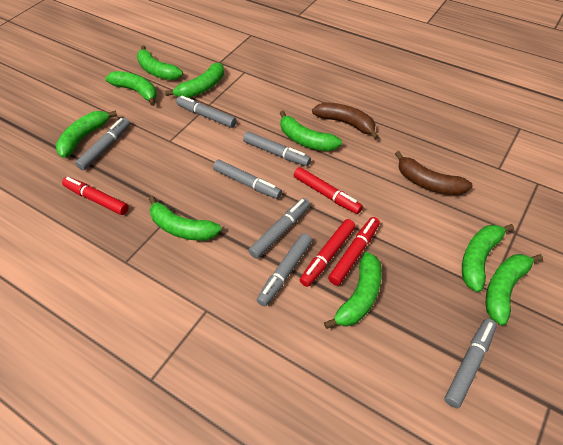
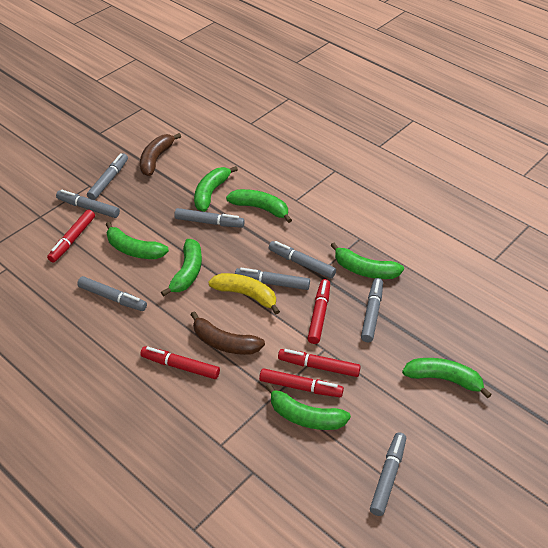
green banana: [56,110,117,158] [105,71,157,106] [137,45,183,80] [149,196,221,241] [165,63,224,98] [280,111,342,151] [324,252,382,329] [462,224,514,292] [486,254,543,326] = 9 -> [106,222,169,259] [161,239,202,297] [194,166,238,212] [226,189,292,223] [266,383,351,430] [330,243,404,279] [402,358,492,398] = 7
grey marker: [75,118,130,170] [176,96,237,128] [213,160,282,199] [243,132,311,166] [249,198,310,259] [257,233,312,306] [444,319,497,408] = 7 -> [56,190,120,218] [77,276,147,311] [87,153,128,200] [174,208,245,228] [235,268,310,290] [269,241,336,278] [361,278,383,342] [370,432,406,516] = 8
red marker: [62,177,129,215] [294,167,363,214] [300,219,356,287] [328,217,380,286] = 4 -> [47,209,95,262] [140,346,220,379] [259,368,344,397] [278,349,361,377] [307,279,330,344] = 5
yellow banana: none = 0 -> [209,273,280,314] = 1

